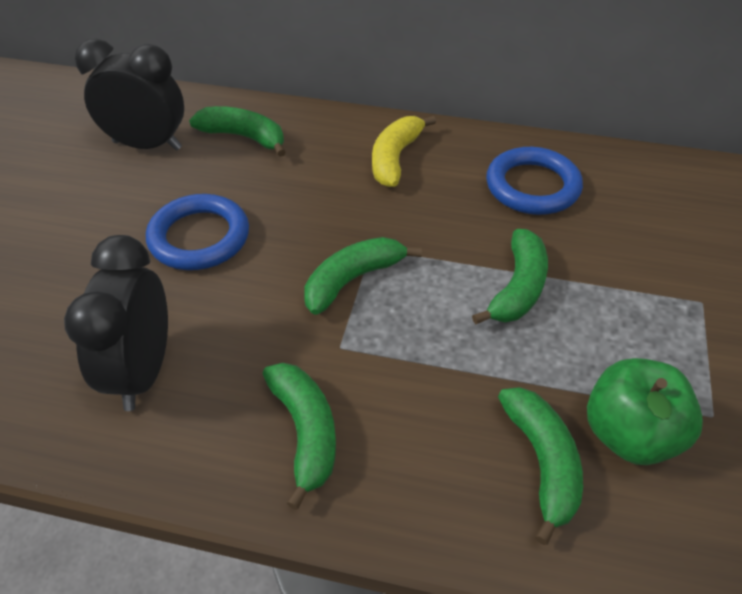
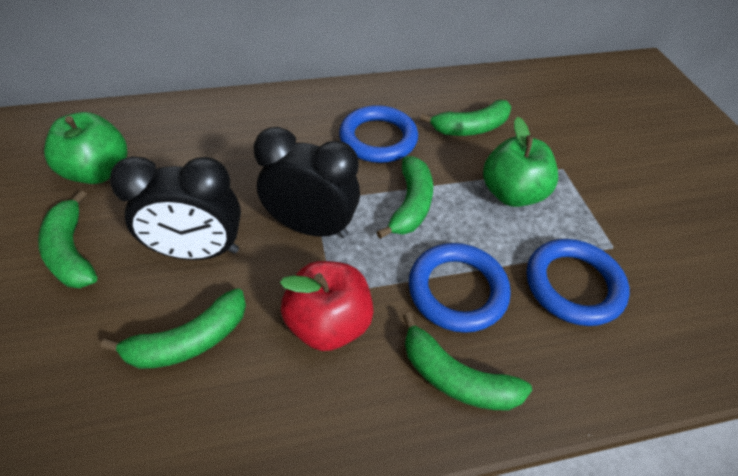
blue ring: [146,194,249,270] [486,147,583,215] = 2 -> [339,105,418,163] [409,243,511,333] [527,239,630,326] = 3
green apple: [587,358,703,465] = 1 -> [44,112,127,184] [483,117,558,207] = 2
red apple: none = 0 -> [280,261,374,351] = 1
yellow banana: [372,116,436,187] = 1 -> none = 0

